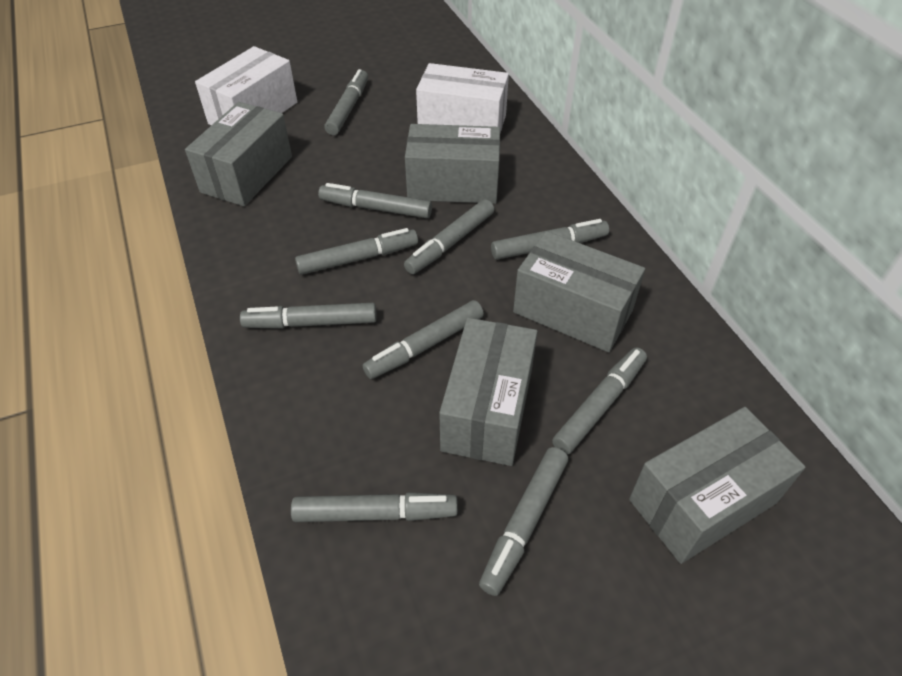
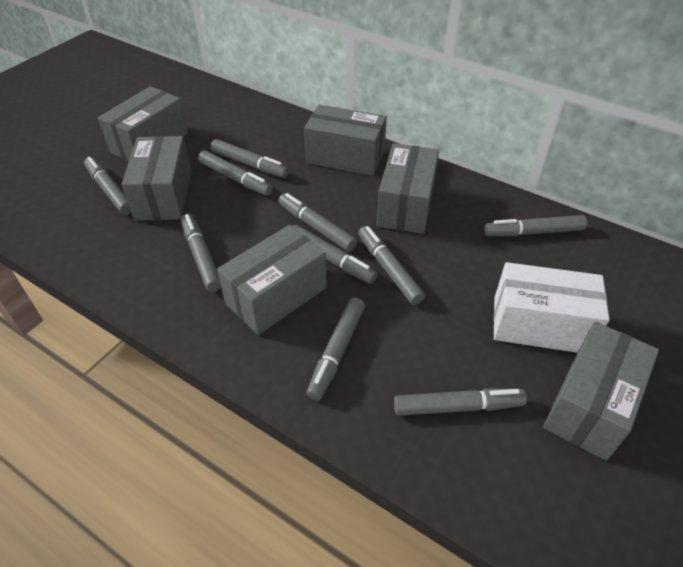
grey box: [185,102,292,206] [405,124,500,204] [439,318,538,466] [513,231,645,352] [629,407,805,564] = 5 -> [98,86,188,161] [122,136,192,221] [217,225,327,335] [304,105,387,176] [377,143,439,234] [543,322,659,461] = 6
white box: [195,46,297,125] [416,63,509,132] = 2 -> [494,262,609,353] = 1

